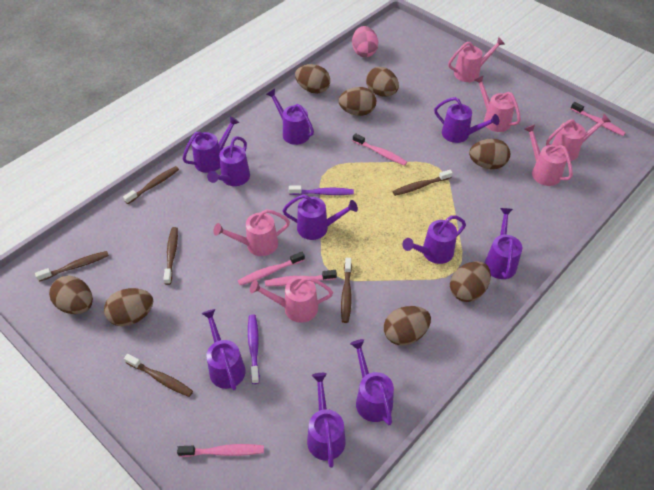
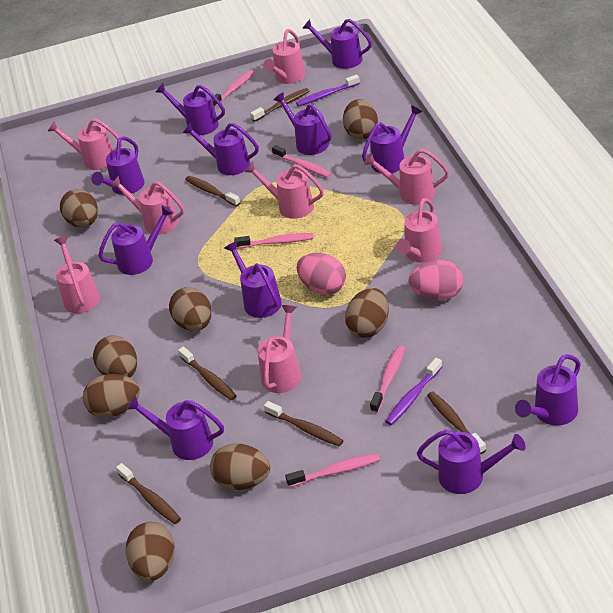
pink egg: [352,26,378,57] = 1 -> [297,253,346,295] [408,260,463,300] = 2
pink watering can: [213,209,290,256] [250,276,333,323] [448,37,505,82] [474,75,521,132] [524,124,573,186] [546,114,611,161] = 6 -> [48,118,123,170] [54,236,100,313] [110,176,184,234] [245,162,324,219] [258,305,301,393] [263,29,306,84] [364,149,449,205] [396,198,442,263] = 8
purple watering can: [182,116,240,173] [202,309,245,390] [207,136,250,186] [266,89,314,145] [283,194,358,240] [307,373,346,468] [350,339,394,426] [402,215,466,264] [434,97,499,143] [485,208,522,279] = 10 -> [92,136,144,195] [98,205,174,275] [126,396,224,460] [156,83,225,135] [183,123,259,175] [224,241,282,318] [274,92,331,155] [302,19,372,69] [362,105,423,173] [417,429,526,494] [515,354,581,426] = 11

